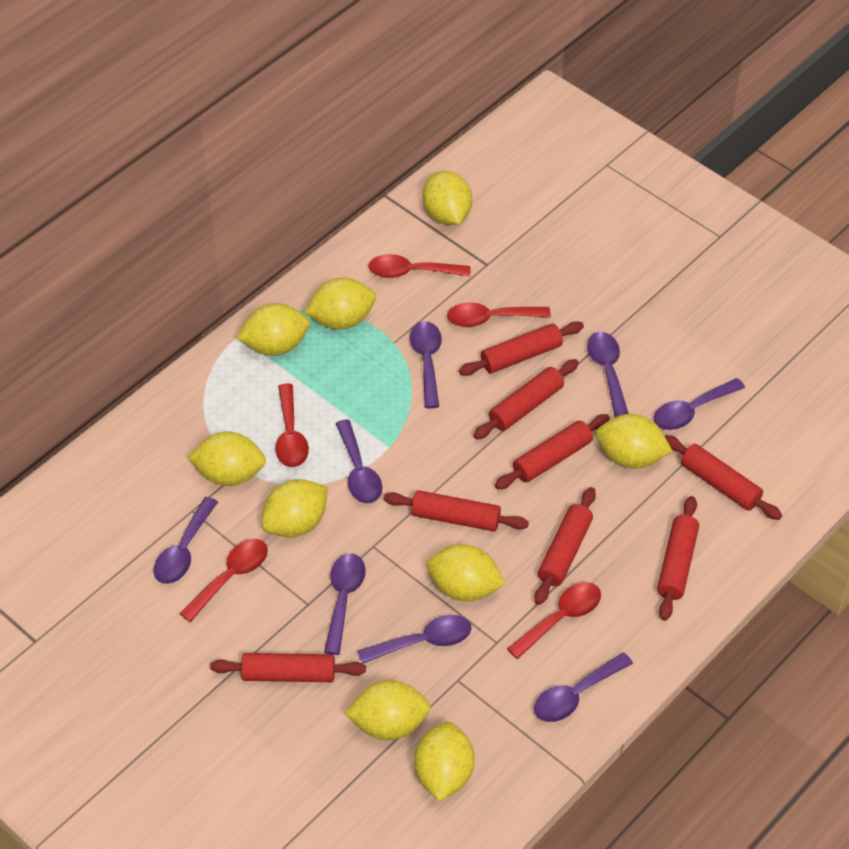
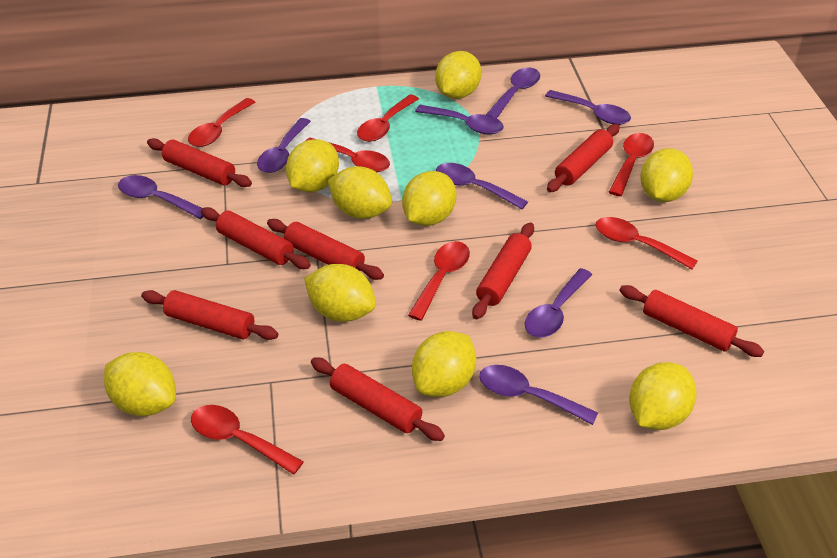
red spoon: [179,539,268,622] [275,383,309,467] [368,254,470,278] [447,302,551,327] [507,582,601,659] = 5 -> [188,98,255,147] [191,405,304,475] [306,138,390,172] [357,94,419,142] [408,241,470,321] [596,217,697,269] [609,133,654,197] = 7

